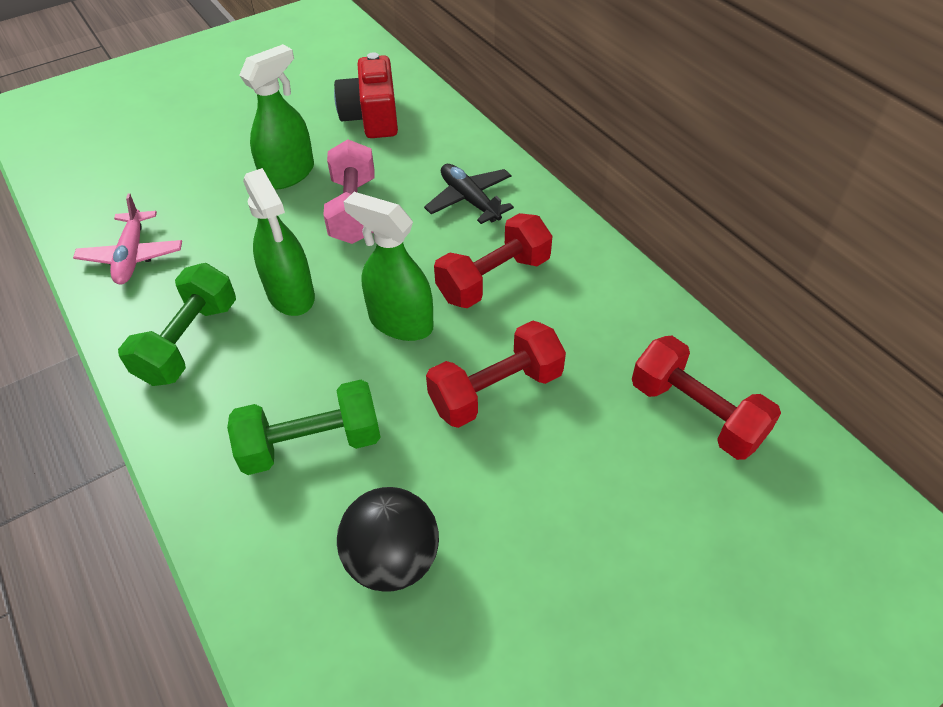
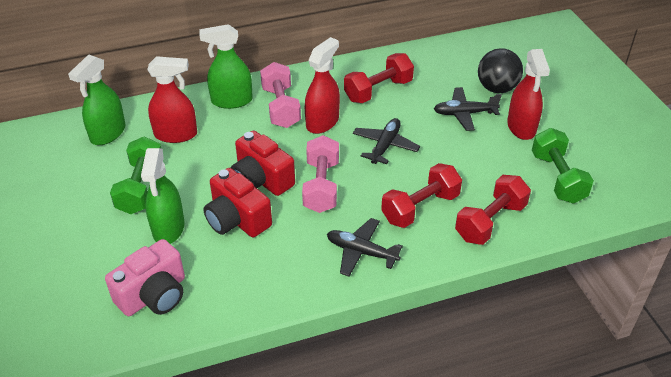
black plane: [424,164,514,224] = 1 -> [327,218,403,277] [353,118,420,164] [434,87,502,131] = 3
pink camera: none = 0 -> [105,239,185,316] = 1
pink dumbbell: [323,139,374,244] = 1 -> [260,62,301,128] [302,135,339,213] = 2
pink plane: [73,193,182,284] = 1 -> none = 0
red camera: [334,52,398,138] = 1 -> [203,168,272,238] [231,131,295,196] = 2
red spray bottle: none = 0 -> [147,56,197,143] [305,37,340,134] [507,49,550,140] = 3

